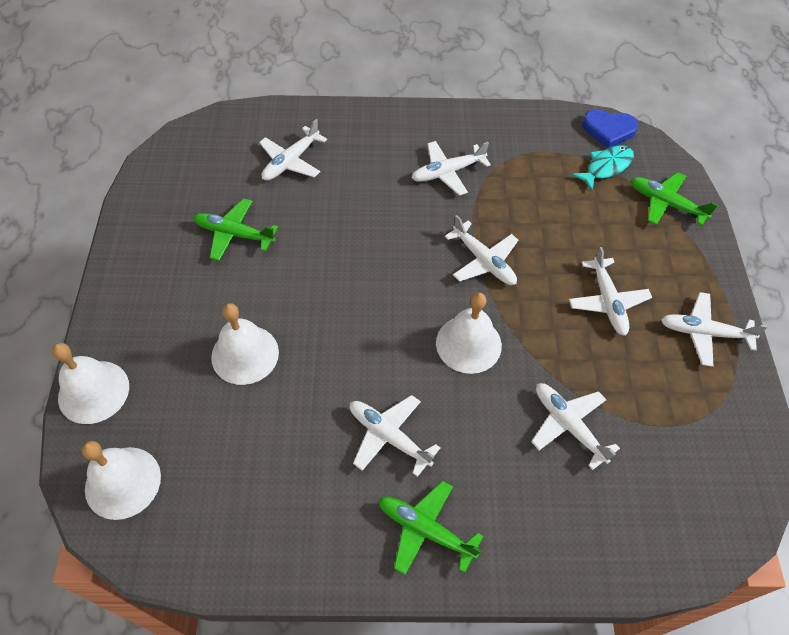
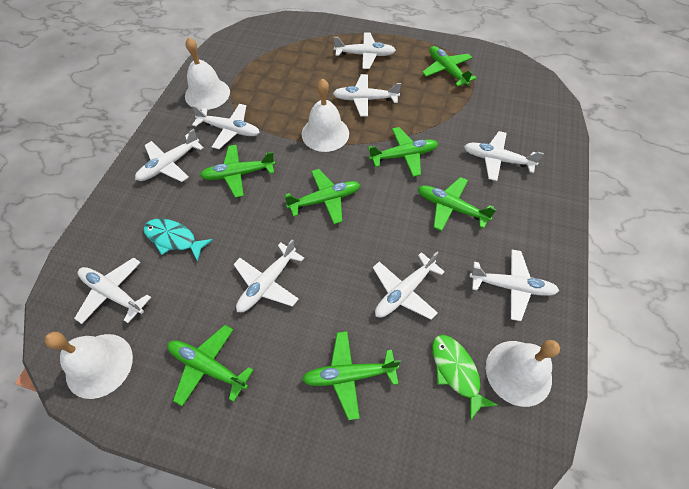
blue heart: [582,109,639,148] = 1 -> none = 0
green fish: none = 0 -> [432,335,498,421] = 1
green plane: [193,198,278,261] [379,481,483,575] [631,172,718,225] = 3 -> [167,325,253,406] [200,145,275,198] [284,169,360,224] [302,331,401,420] [368,127,438,177] [418,177,497,231] [422,46,476,87] = 7
white plane: [259,119,327,181] [350,395,440,477] [412,141,491,196] [445,215,518,285] [531,383,620,470] [569,247,652,336] [661,292,768,367] = 7 -> [74,258,151,324] [135,129,204,182] [192,104,260,149] [233,239,304,312] [333,74,401,117] [334,32,396,69] [373,252,445,320] [464,131,544,181] [469,250,559,321] = 9

